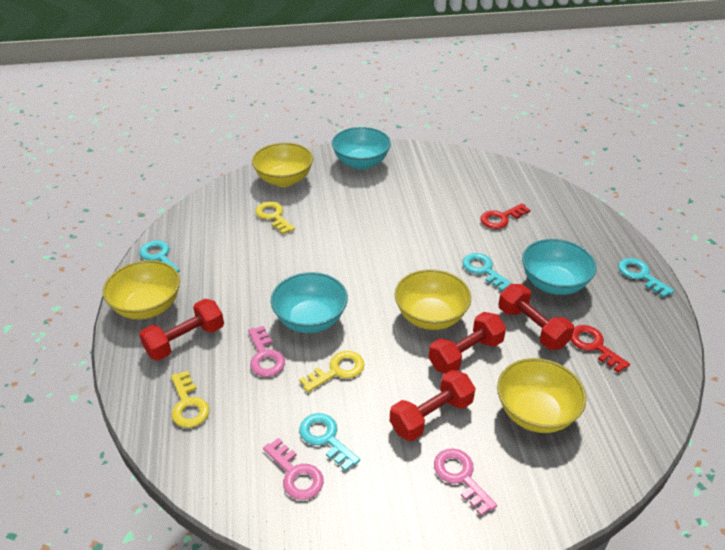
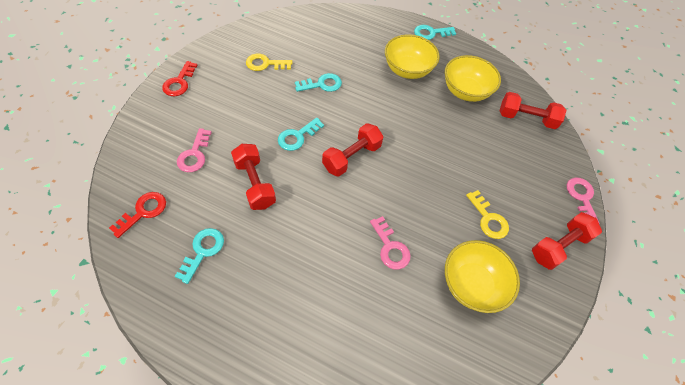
turquoise bowl: [271,272,348,333] [332,127,391,170] [522,239,596,295] = 3 -> none = 0
yellow bowl: [103,260,180,319] [252,143,313,187] [395,269,471,330] [497,358,586,433] = 4 -> [385,34,440,79] [445,55,501,102] [445,240,520,313] = 3
yellow key: [171,371,209,428] [255,201,295,234] [299,351,365,392] = 3 -> [246,54,292,71] [466,190,509,239] = 2

